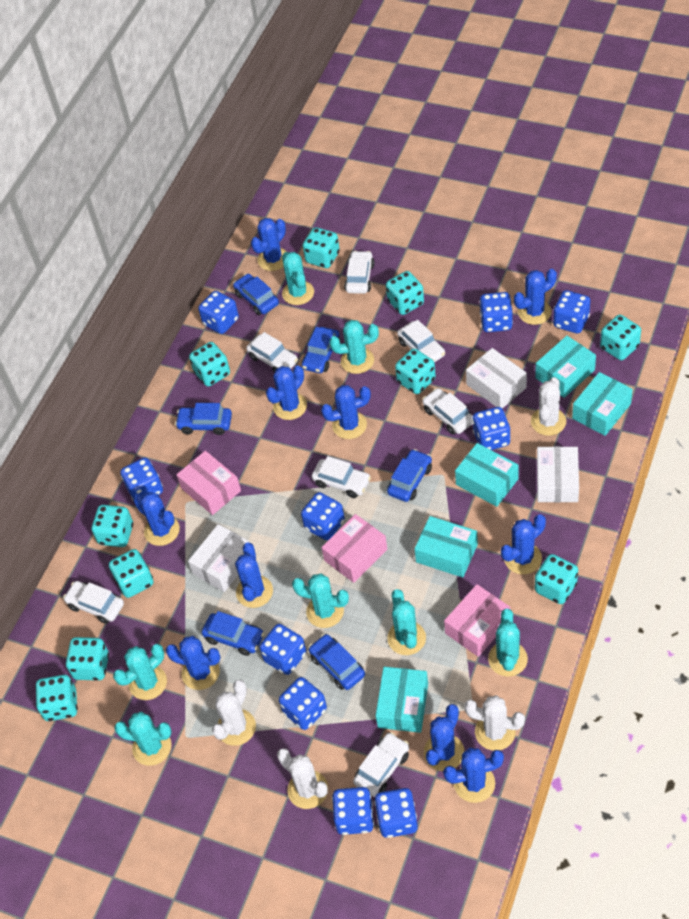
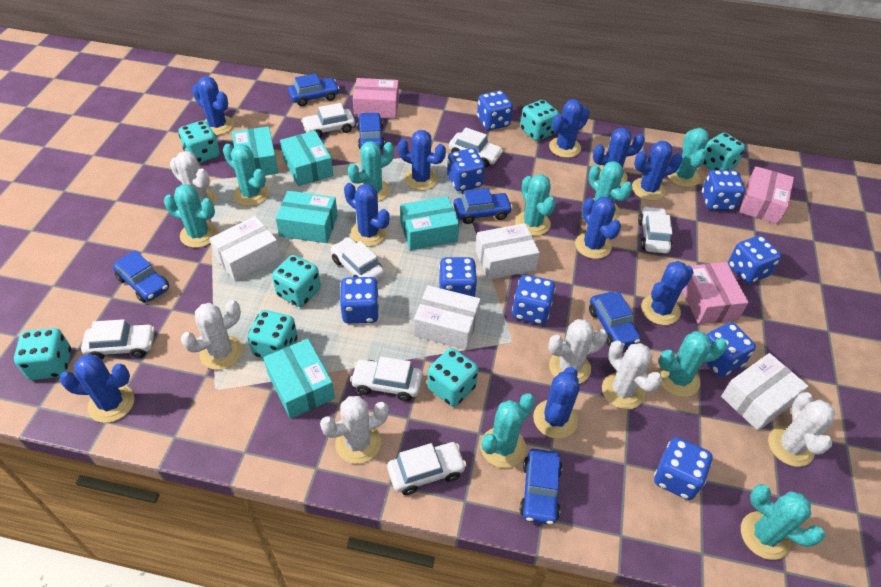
blue dice: [120,458,163,500] [198,291,239,334] [260,624,306,675] [279,677,327,730] [301,492,345,540] [332,787,374,835] [374,788,418,838] [472,407,511,450] [479,292,513,332] [553,290,590,333] = 10 -> [340,277,379,324] [439,257,477,297] [447,148,485,191] [477,91,513,130] [512,275,556,325] [654,437,712,500] [702,170,745,210] [705,322,756,377] [728,235,781,284] = 9
turquoise cactus: [113,644,167,700] [114,712,172,766] [282,252,314,305] [292,573,349,628] [329,320,379,374] [387,589,426,655] [488,609,528,677] = 7 -> [164,184,218,248] [223,144,269,206] [348,141,394,202] [480,393,535,468] [515,174,556,236] [588,161,632,221] [658,331,727,397] [667,128,709,187] [741,484,825,560] = 9
turquoise dice: [35,675,78,721] [66,637,109,681] [91,505,133,547] [109,549,153,598] [189,342,230,387] [303,227,340,268] [386,271,424,315] [395,349,436,394] [535,554,578,604] [600,315,641,360] = 10 -> [14,328,71,380] [178,120,220,164] [247,310,297,358] [272,255,321,307] [427,348,478,407] [520,100,559,141] [702,132,745,170] = 7
white box: [188,524,250,592] [466,348,527,408] [537,446,579,502] = 3 -> [209,216,281,281] [414,285,481,350] [475,223,540,280] [721,353,808,431] = 4
white cactus: [212,680,256,746] [277,748,328,809] [464,695,525,751] [531,377,566,436] = 4 -> [170,151,217,205] [181,300,243,370] [320,396,389,464] [548,319,608,384] [602,341,663,409] [768,392,835,467] = 6

